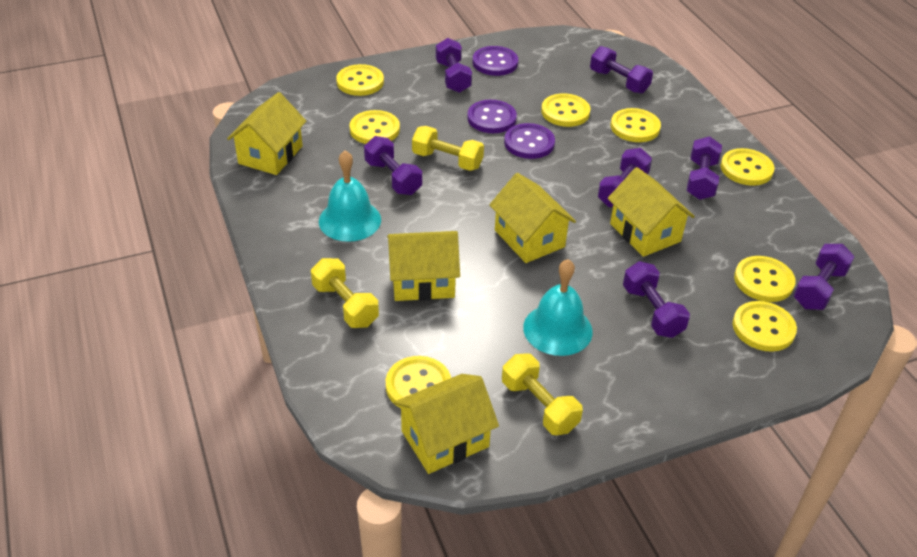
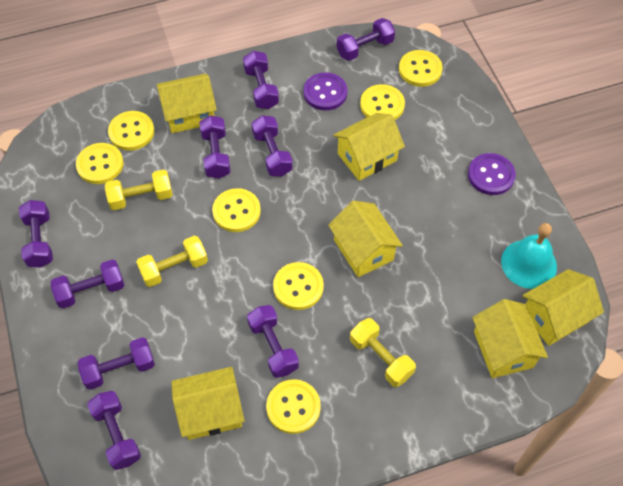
purple button: [467,100,517,133] [473,46,518,76] [504,123,555,159] = 3 -> [303,72,348,110] [468,153,516,195] = 2
purple dumbbell: [364,136,422,195] [436,38,472,93] [590,46,653,94] [598,148,652,207] [623,261,690,338] [687,136,722,200] [793,244,855,310] = 7 -> [19,200,53,268] [50,259,124,308] [78,337,155,390] [87,391,141,470] [199,115,231,179] [243,51,279,109] [247,305,299,378] [252,116,293,176] [337,18,395,61] = 9
turquoise bell: [319,150,381,242] [523,259,593,356] = 2 -> [501,223,557,289] = 1
yellow button: [336,64,384,96] [350,110,400,144] [386,356,451,408] [541,94,590,127] [610,108,661,142] [721,148,775,186] [733,301,797,352] [734,256,796,302] = 8 -> [76,143,123,184] [108,111,154,151] [212,188,261,232] [266,379,321,434] [273,262,324,310] [360,84,405,120] [399,50,443,87] = 7
yellow house: [227,92,306,175] [387,231,460,301] [394,374,499,474] [489,173,576,263] [607,167,695,257] = 5 -> [157,73,217,133] [172,367,245,440] [328,201,403,277] [333,113,405,181] [472,299,548,378] [522,269,604,346] = 6

